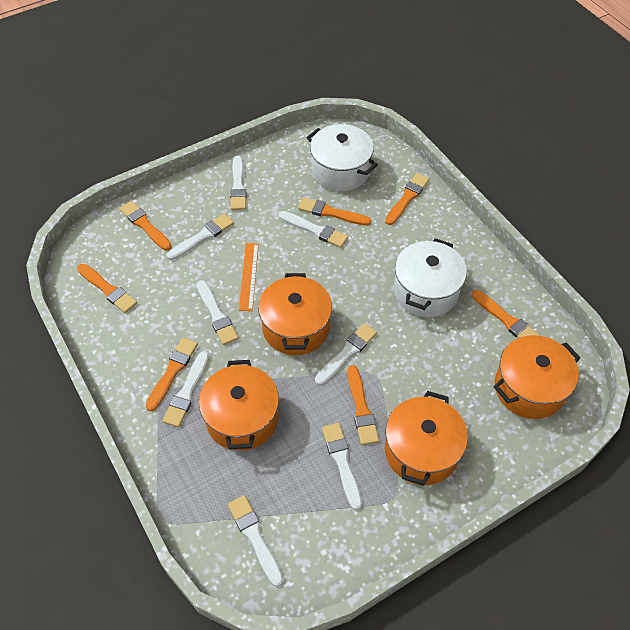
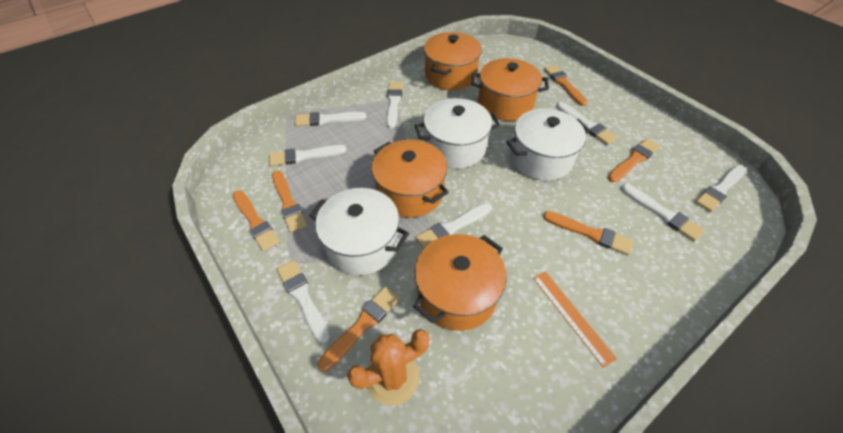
orange brush: [77,263,137,313] [119,201,172,251] [145,337,198,412] [298,197,371,226] [347,365,379,445] [385,173,429,225] [472,290,540,338] = 7 -> [232,190,280,251] [272,170,307,233] [318,287,400,372] [543,211,634,255] [544,65,587,106] [608,138,660,183] = 6
orange cactus: none = 0 -> [347,329,430,406] = 1
white pot: [306,124,378,191] [394,238,467,317] = 2 -> [309,188,409,275] [414,98,500,168] [506,108,590,181] = 3

